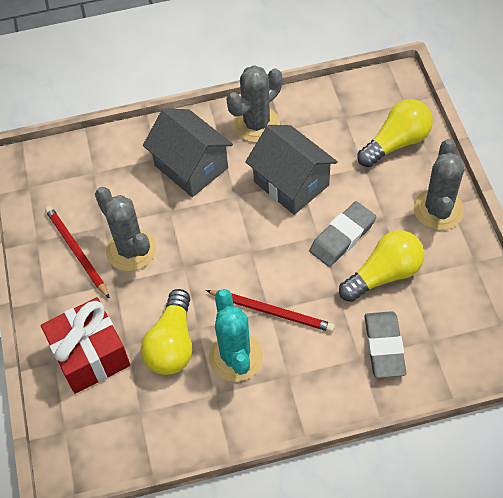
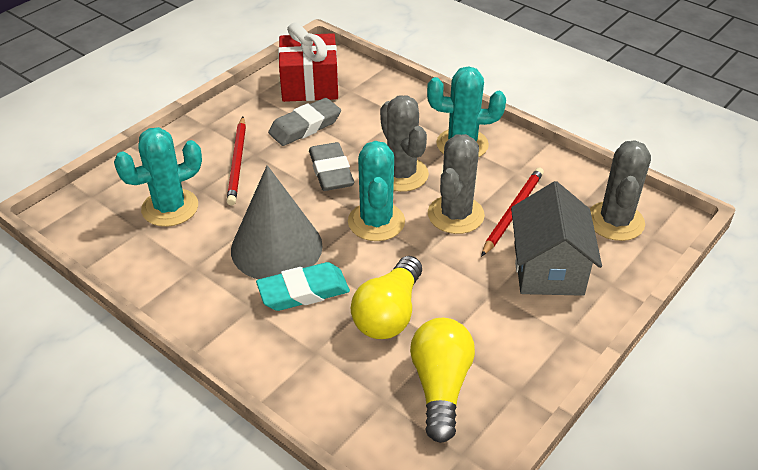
grey cone: none = 0 -> [231,165,323,279] = 1
grey house: [143,108,233,197] [245,125,338,215] = 2 -> [511,181,602,296] = 1
turquoise cactus: [209,289,263,382] = 1 -> [114,127,202,227] [348,141,405,241] [427,66,506,157] = 3
turquoise eraser: none = 0 -> [256,262,350,311] = 1
yellow light bulb: [141,289,192,375] [339,230,424,302] [357,99,433,167] = 3 -> [351,256,422,339] [410,318,475,443] = 2

